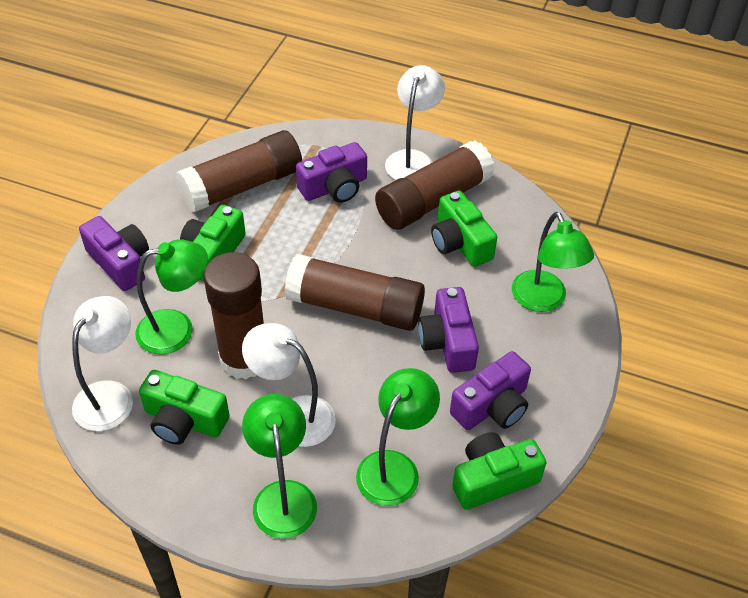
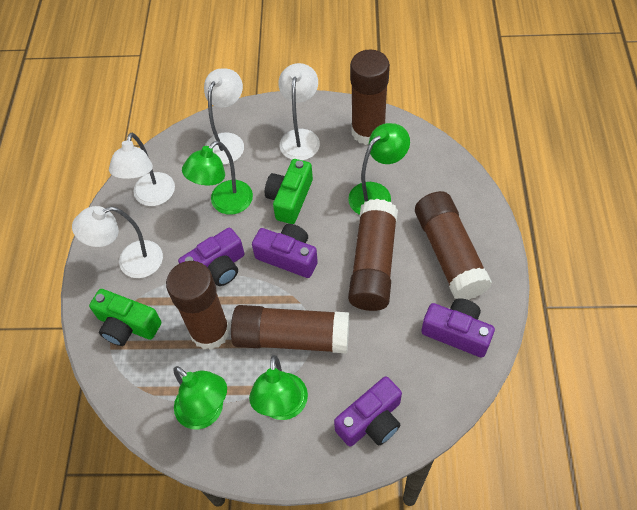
brown glue stick: [176,130,302,213] [203,252,264,379] [284,254,425,331] [375,140,495,230] = 4 -> [166,261,230,350] [231,305,349,354] [348,199,398,311] [350,49,390,145] [415,191,492,300] = 5
green camera: [139,370,230,445] [180,205,246,281] [431,191,497,267] [452,432,546,510] = 4 -> [89,289,161,346] [265,159,313,224] = 2
white lamp: [72,296,133,431] [242,323,336,447] [385,65,445,180] = 3 -> [72,206,163,278] [109,133,175,206] [204,68,244,165] [278,63,320,161] = 4

